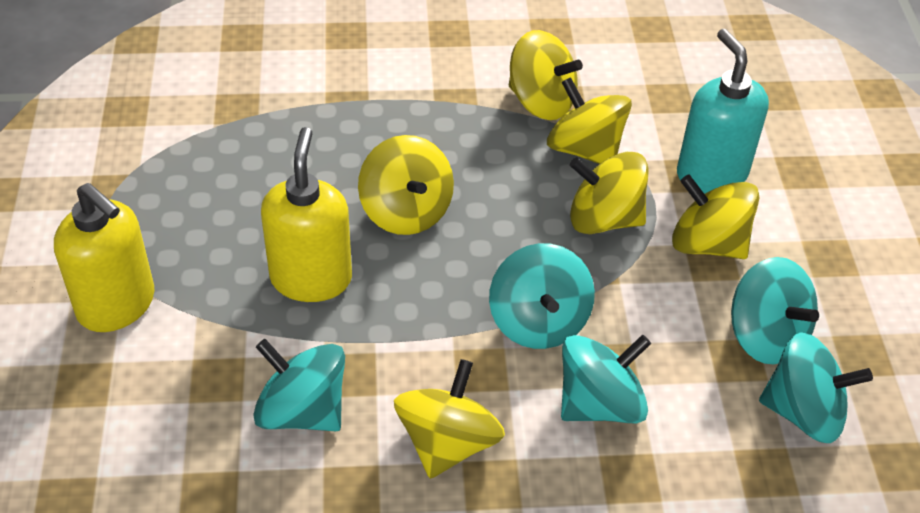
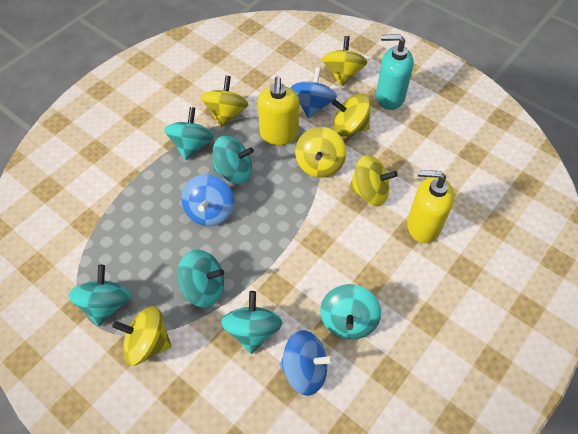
blue spinning top: none = 0 -> [181,174,235,226] [280,330,334,396] [290,67,337,119] = 3
turquoise spinning top: [253,339,345,431] [489,243,595,349] [561,335,651,424] [731,257,819,364] [759,332,873,443] = 5 -> [68,265,131,326] [164,107,214,160] [177,249,224,308] [213,136,254,184] [221,291,283,354] [320,284,381,340] = 6

